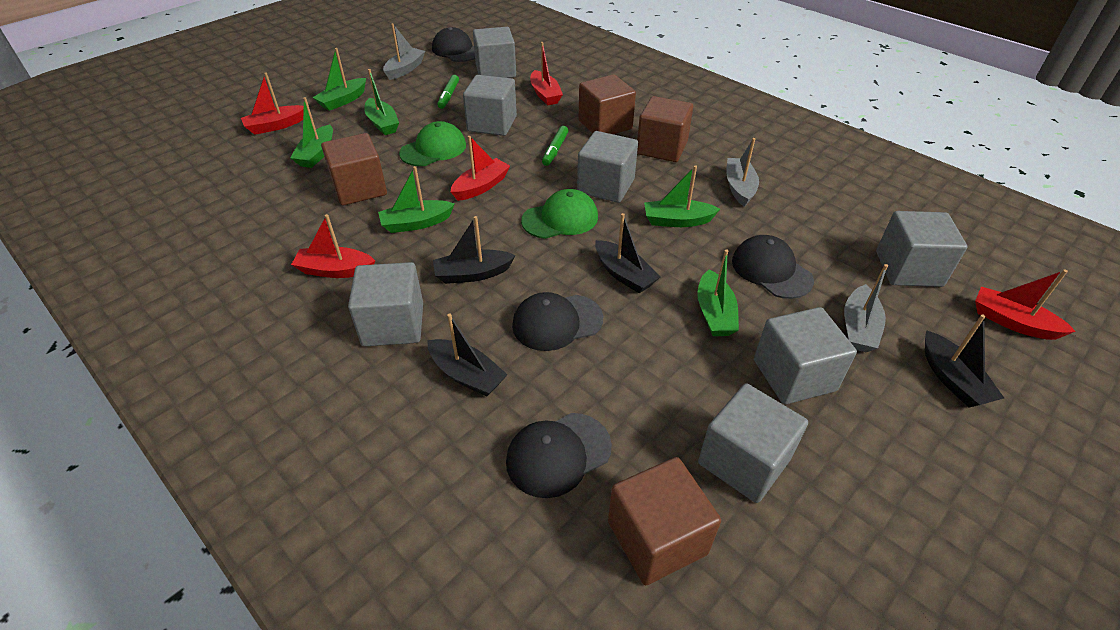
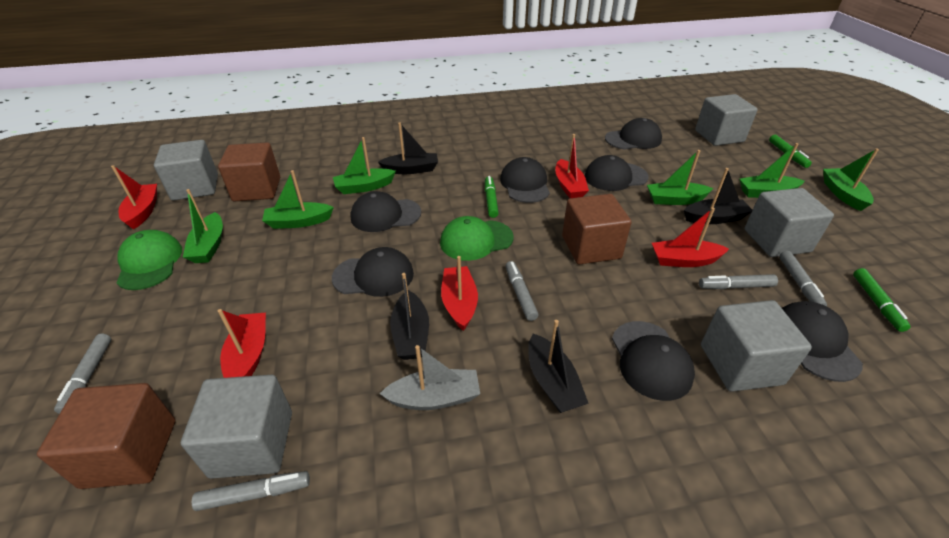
black cap: [432,27,475,62] [506,413,612,498] [512,292,603,351] [732,235,814,299] = 4 -> [332,247,414,297] [350,191,421,232] [500,157,550,203] [585,155,649,191] [605,118,662,150] [612,321,695,401] [782,301,863,382] = 7
brown cube: [321,133,387,205] [578,74,636,134] [608,457,721,585] [637,96,693,162] = 4 -> [37,383,176,489] [218,142,280,201] [562,194,632,264] = 3
green marker: [437,75,459,109] [542,126,568,166] = 2 -> [485,176,499,218] [769,135,812,168] [853,268,911,332] = 3
grey boat: [383,23,425,80] [726,138,759,207] [844,264,888,352] = 3 -> [380,345,480,410] = 1
grey cube: [348,262,423,346] [463,75,517,136] [473,27,516,78] [577,131,638,203] [698,383,808,503] [754,307,857,404] [876,211,967,287] = 7 -> [154,140,218,201] [181,375,292,479] [695,94,758,146] [701,300,812,392] [744,188,834,257] = 5
grey marker: none = 0 -> [54,334,111,414] [192,471,310,511] [506,261,538,321] [699,274,778,289] [779,251,827,306] = 5

